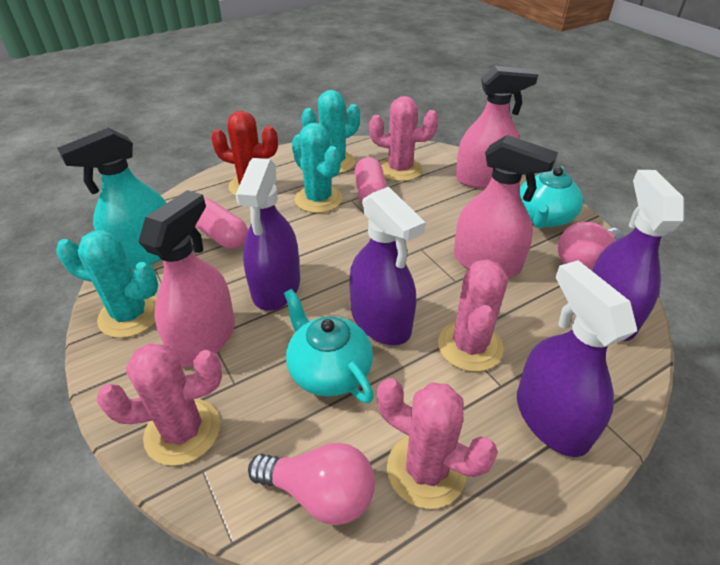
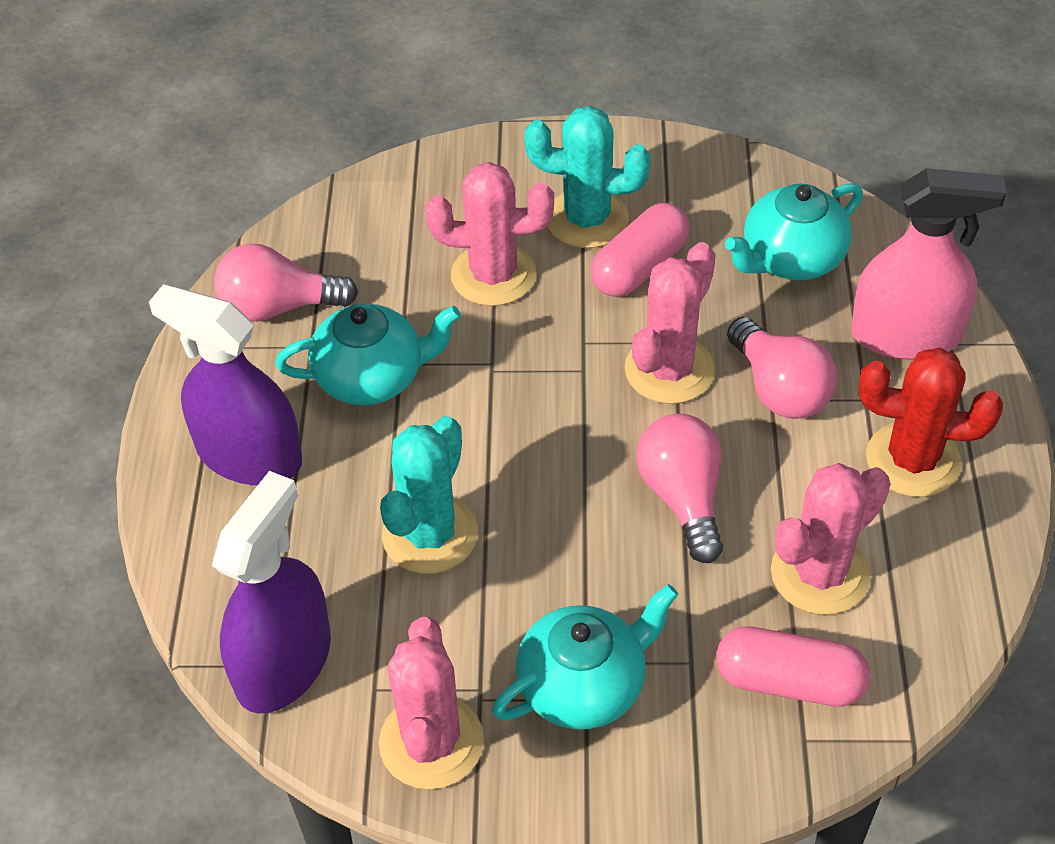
pink light bulb: [248,443,375,525] [557,222,623,271] = 2 -> [214,244,358,322] [636,414,723,563] [727,317,837,419] = 3
pink spray bottle: [138,190,235,367] [454,135,558,277] [456,66,538,189] = 3 -> [851,168,1006,360] = 1
purple spray bottle: [236,158,300,311] [349,187,426,345] [517,260,637,457] [592,170,684,341] = 4 -> [149,284,302,485] [212,471,331,714] = 2
turquoise cactus: [56,230,158,338] [292,123,342,213] [302,90,360,174] = 3 -> [380,416,478,574] [524,106,651,248] = 2
turquoise spray bottle: [57,128,166,269] = 1 -> none = 0
turquoise teapot: [284,289,374,403] [519,166,583,229] = 2 -> [276,304,461,405] [492,584,678,729] [725,183,863,280] = 3

